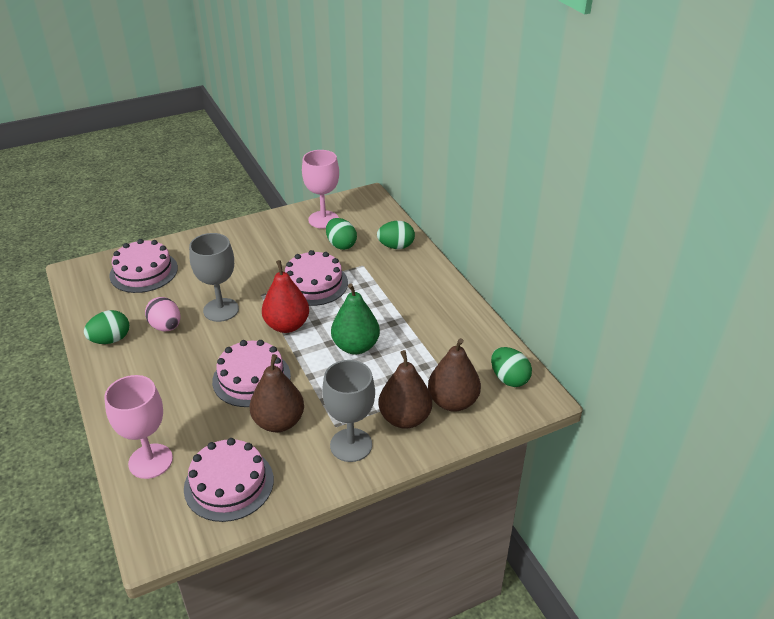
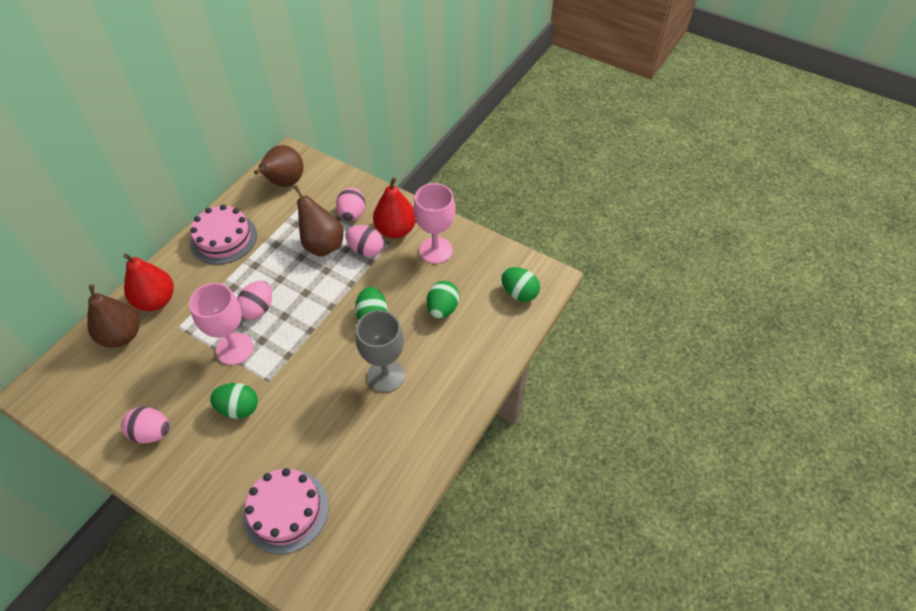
green pear: [331,283,380,354] = 1 -> none = 0
grey goblet: [189,233,239,322] [322,360,375,462] = 2 -> [356,310,405,393] = 1
pink cake: [109,239,178,293] [184,438,274,522] [212,340,291,407] [285,250,348,306] = 4 -> [190,205,257,265] [243,468,329,554] = 2
pink egg: [145,297,180,331] = 1 -> [121,407,170,443] [237,281,272,320] [336,188,366,221] [346,225,384,257] = 4
red pear: [262,260,309,333] = 1 -> [123,254,174,311] [373,177,416,238] = 2

